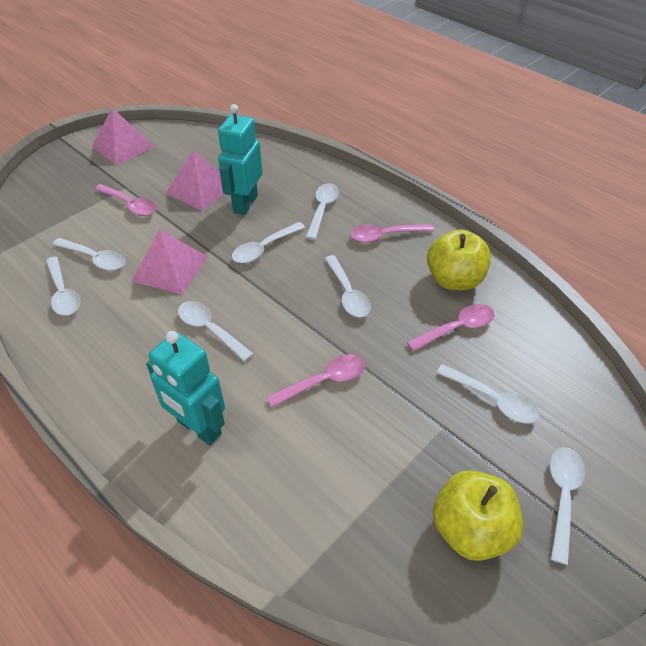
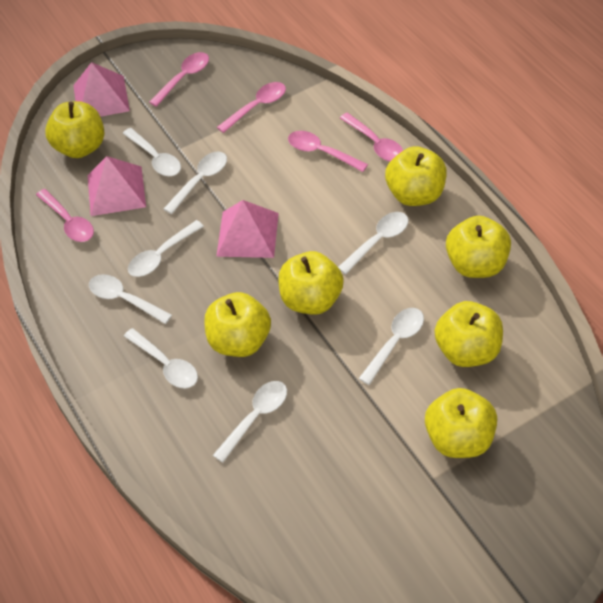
pink spoon: [94,184,156,216] [266,354,365,408] [350,224,434,243] [407,304,494,352] = 4 -> [36,189,94,242] [149,52,209,107] [217,82,286,133] [288,131,368,172] [340,113,403,161] = 5
turquoise robot: [146,331,225,445] [218,104,262,215] = 2 -> none = 0
yellow apple: [427,229,491,290] [433,470,523,561] = 2 -> [45,101,104,158] [204,292,271,357] [278,251,344,315] [385,146,447,206] [425,388,497,458] [435,301,503,367] [446,216,511,278] = 7

